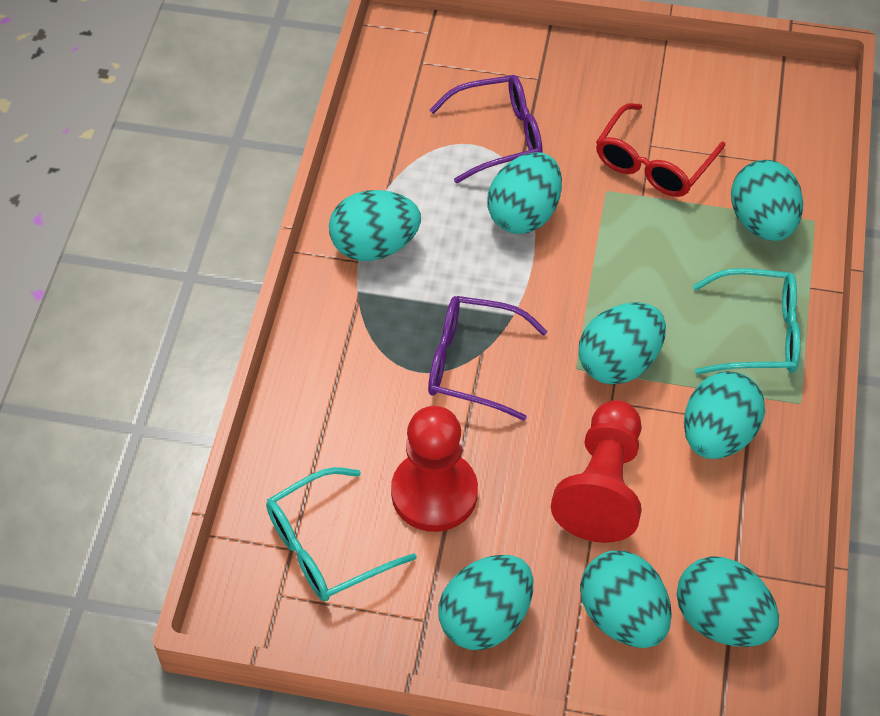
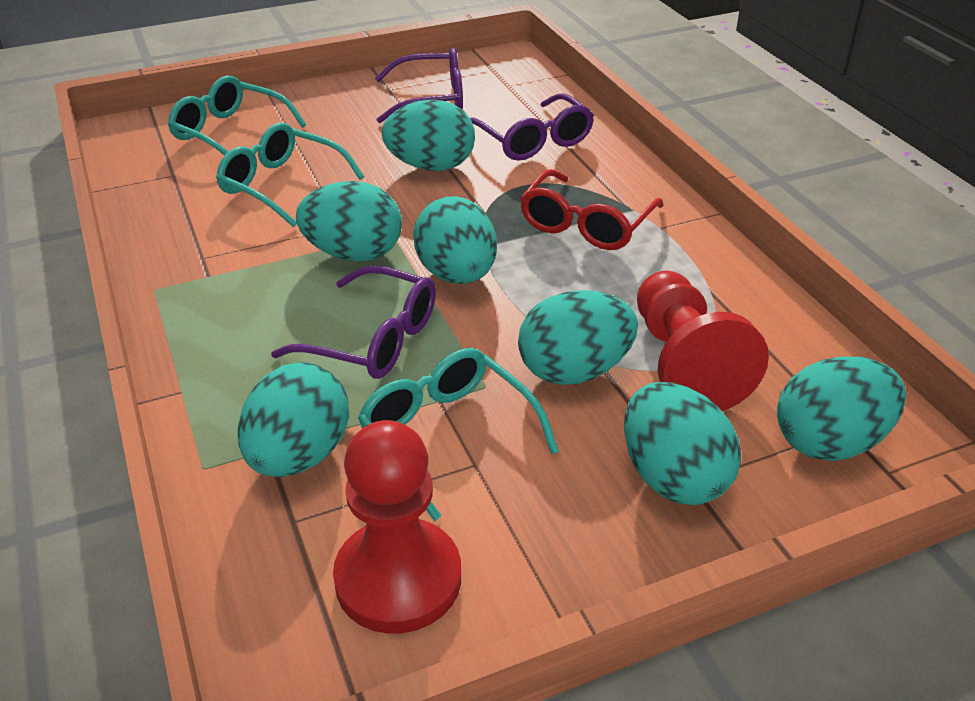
purple glasses: [428,296,547,421] [430,75,542,183] = 2 -> [271,265,436,379] [375,48,463,123] [470,93,594,161] = 3
turquoise egg: [329,190,421,261] [439,555,533,650] [487,152,562,234] [578,302,666,385] [580,551,672,648] [677,556,779,647] [684,371,765,459] [731,160,803,241] = 8 -> [238,362,349,477] [296,181,402,262] [381,100,475,171] [413,196,497,284] [518,290,638,385] [624,382,741,505] [777,357,906,461] = 7
turquoise glasses: [266,467,417,601] [693,268,801,375] = 2 -> [168,76,306,156] [216,123,364,227] [358,348,559,521] = 3

